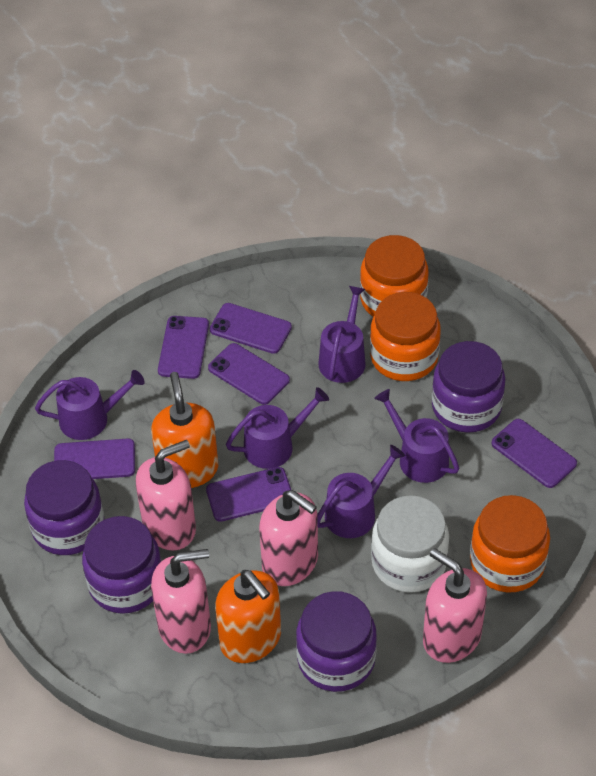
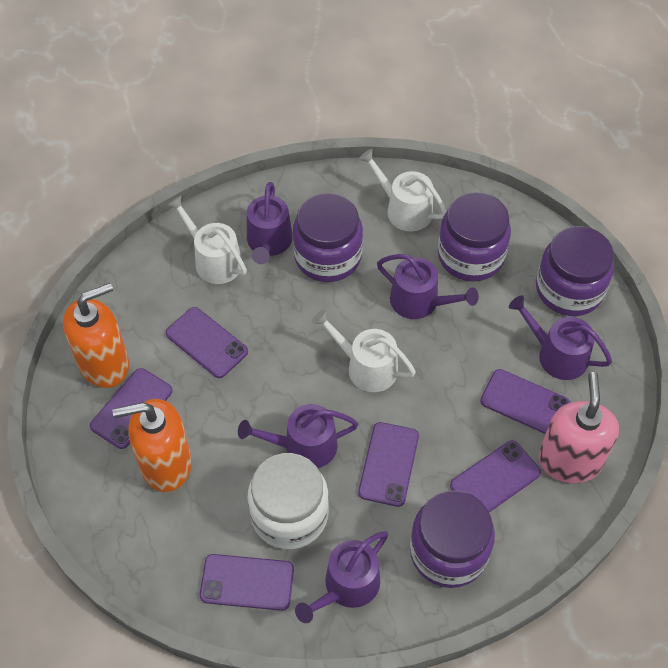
orange jar: [360,235,429,317] [370,292,441,381] [470,495,550,592] = 3 -> none = 0
pink soap dispenser: [136,440,196,551] [151,549,211,654] [259,490,318,586] [423,548,487,663] = 4 -> [538,372,619,483] = 1
white watering can: none = 0 -> [167,196,247,284] [312,309,416,392] [359,149,447,232] = 3

